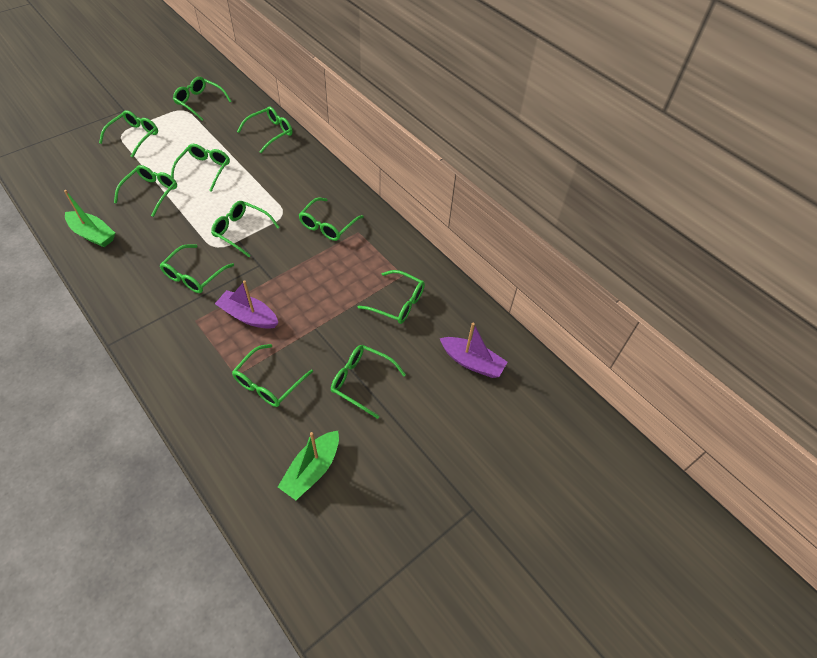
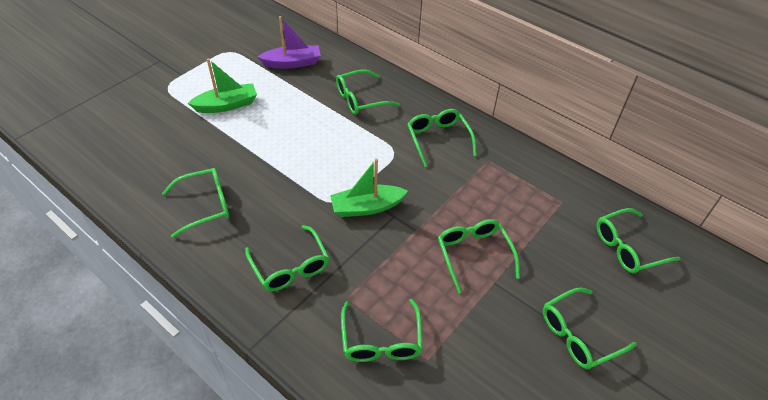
green glasses: [99,110,158,158] [114,165,177,217] [160,244,234,293] [171,144,230,192] [173,77,232,121] [211,201,280,257] [232,344,313,407] [237,106,293,153] [299,198,364,241] [331,345,406,419] [358,270,425,324] = 11 -> [162,168,229,238] [245,225,329,291] [336,69,400,115] [341,299,423,362] [407,109,477,167] [438,219,520,294] [543,287,637,369] [597,208,681,273] = 8
purple boat: [215,280,278,329] [440,323,507,378] = 2 -> [258,16,321,69] = 1

